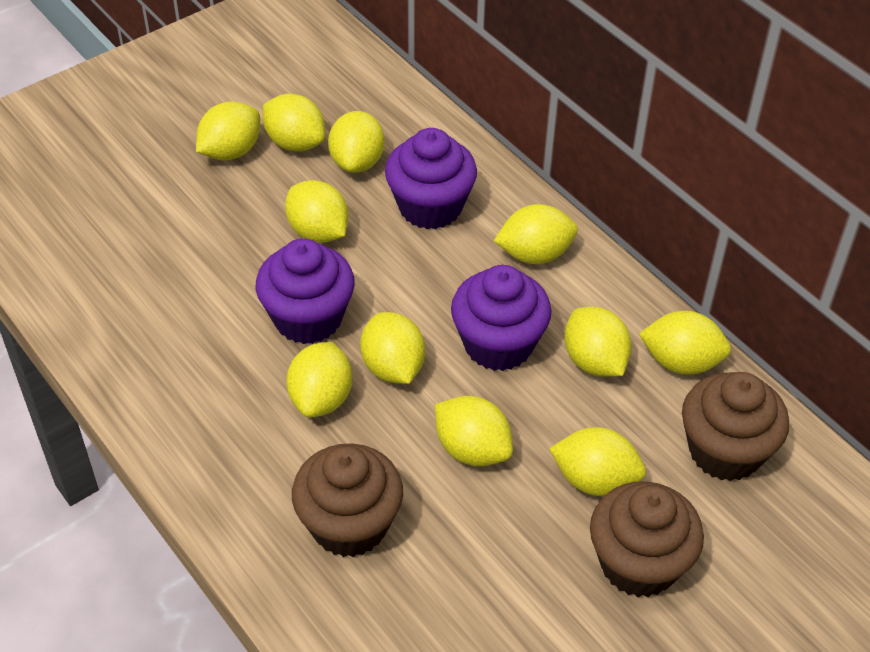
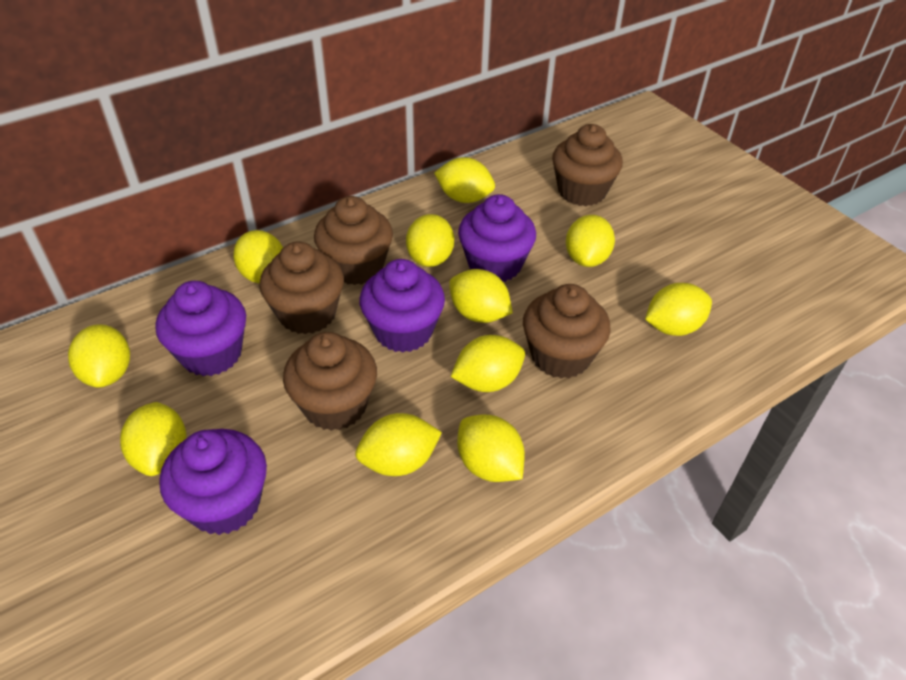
brown cupcake: [292,444,403,557] [590,481,704,597] [682,372,789,481] = 3 -> [259,241,344,334] [283,332,377,431] [314,196,393,285] [523,284,611,379] [552,124,623,206] = 5
purple cupcake: [256,239,355,344] [385,128,477,229] [451,265,552,371] = 3 -> [156,281,246,376] [159,429,267,535] [359,259,445,353] [458,194,536,282] = 4

